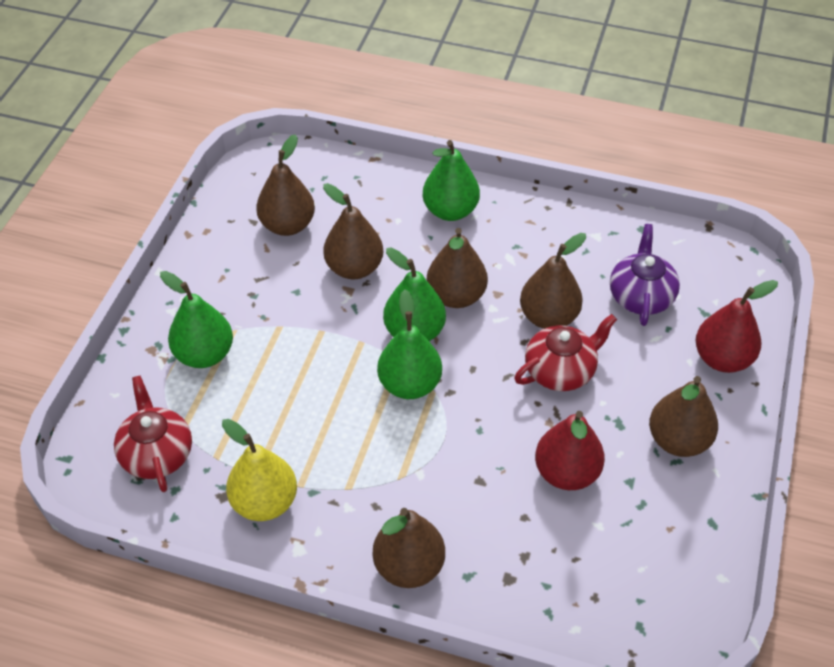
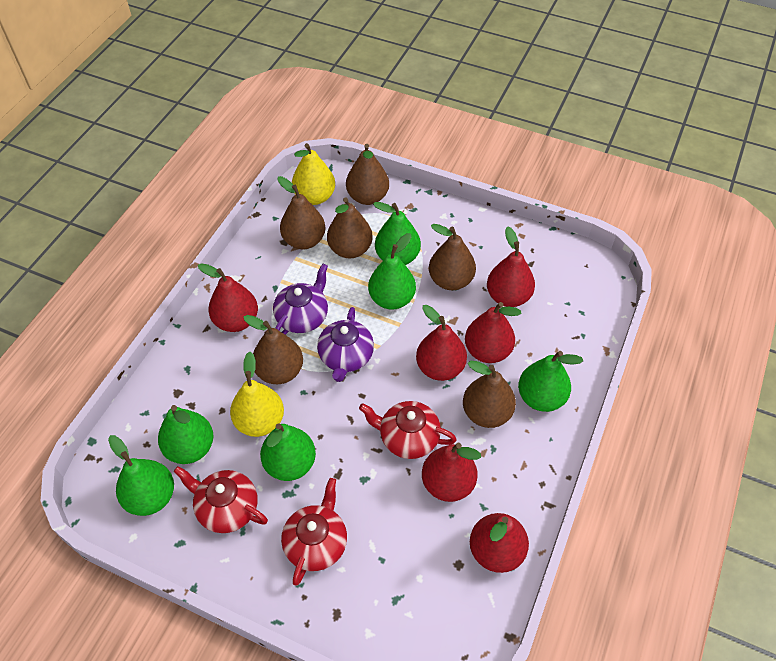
green pear: [160,271,233,368] [377,290,442,399] [383,247,446,341] [423,140,480,221] = 4 -> [108,435,174,516] [158,405,213,464] [260,423,316,481] [368,233,416,310] [373,202,421,265] [518,351,583,412] = 6
purple teapot: [610,224,680,326] = 1 -> [273,264,328,335] [317,307,374,382] = 2
red pear: [535,411,605,490] [696,280,778,373] = 2 -> [198,263,258,332] [416,305,467,381] [422,443,481,502] [465,302,522,363] [470,513,529,573] [487,226,535,307] = 6
red teapot: [114,375,192,492] [514,314,617,391] = 2 -> [173,466,268,533] [281,478,347,586] [359,401,457,459] = 3
yellow pear: [222,419,297,521] = 1 -> [230,352,284,437] [292,143,335,205] = 2

